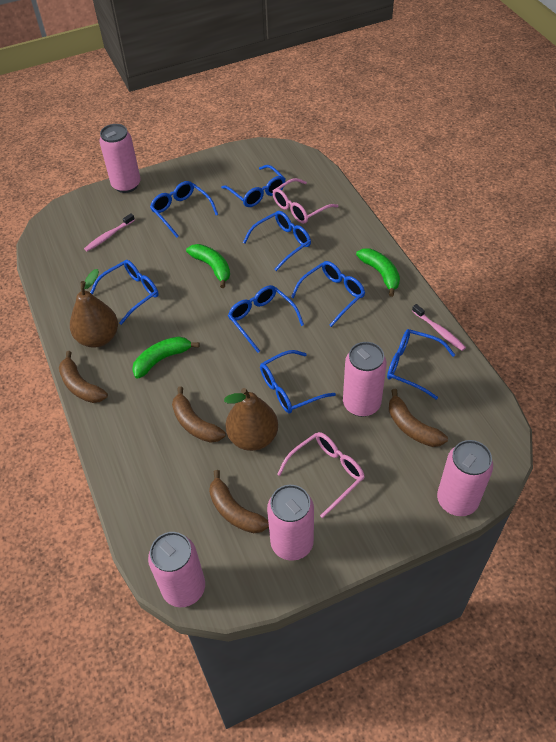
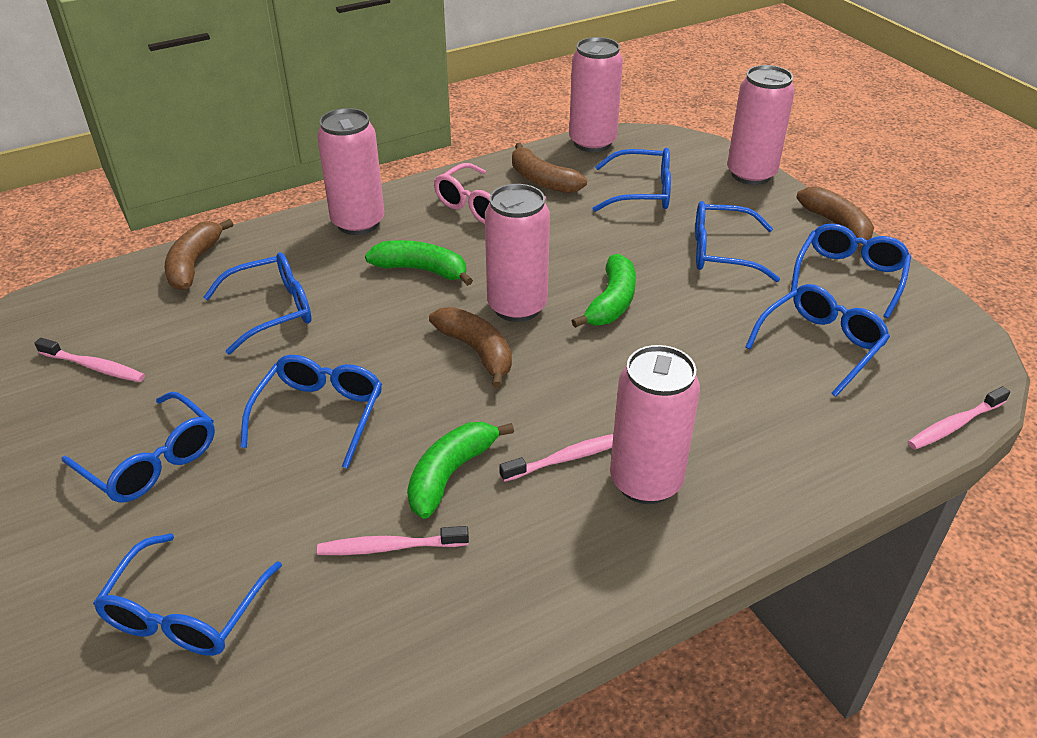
brown pear: [70,269,118,348] [224,388,278,451] = 2 -> none = 0
pink glasses: [273,178,339,224] [277,432,365,518] = 2 -> [434,163,546,224] = 1
pink toothbrush: [84,213,135,252] [412,304,466,351] = 2 -> [34,338,145,382] [317,526,469,555] [499,434,613,482] [908,386,1010,450] = 4

